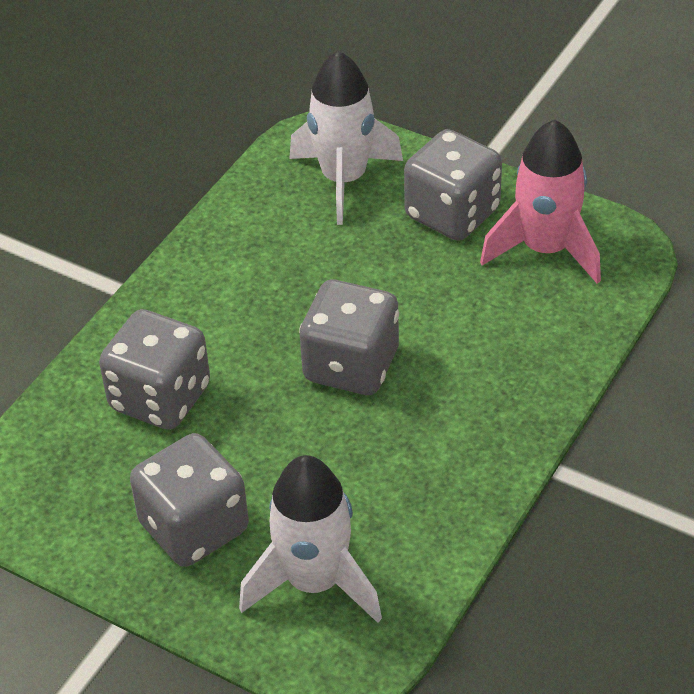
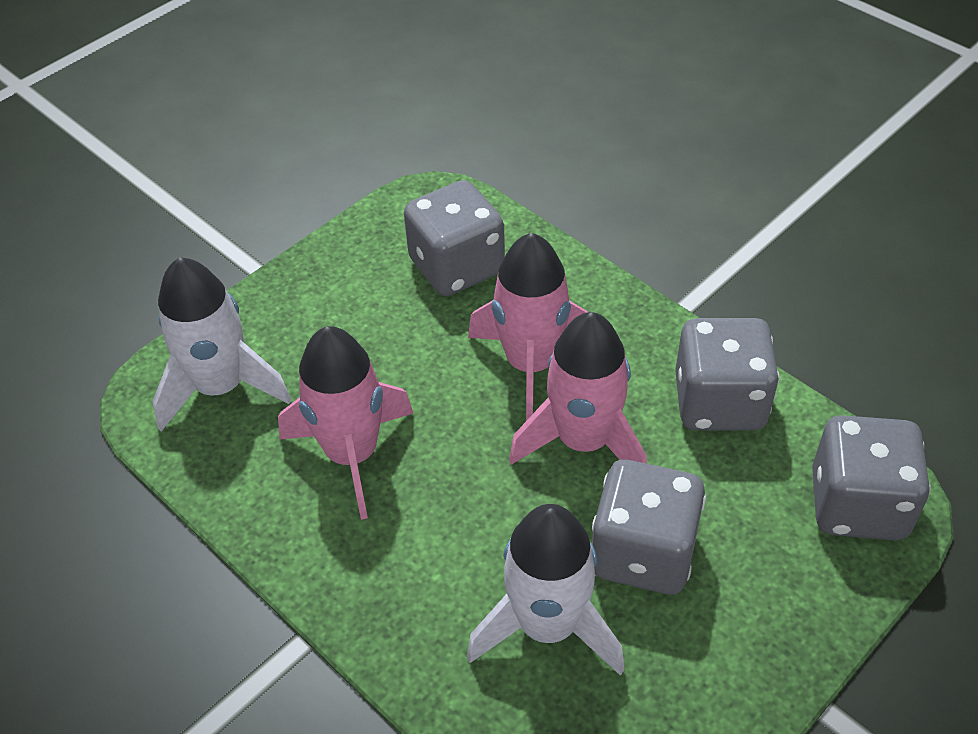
pink rocket: [480,119,601,284] = 1 -> [278,326,413,520] [468,233,588,421] [509,312,647,465] = 3

